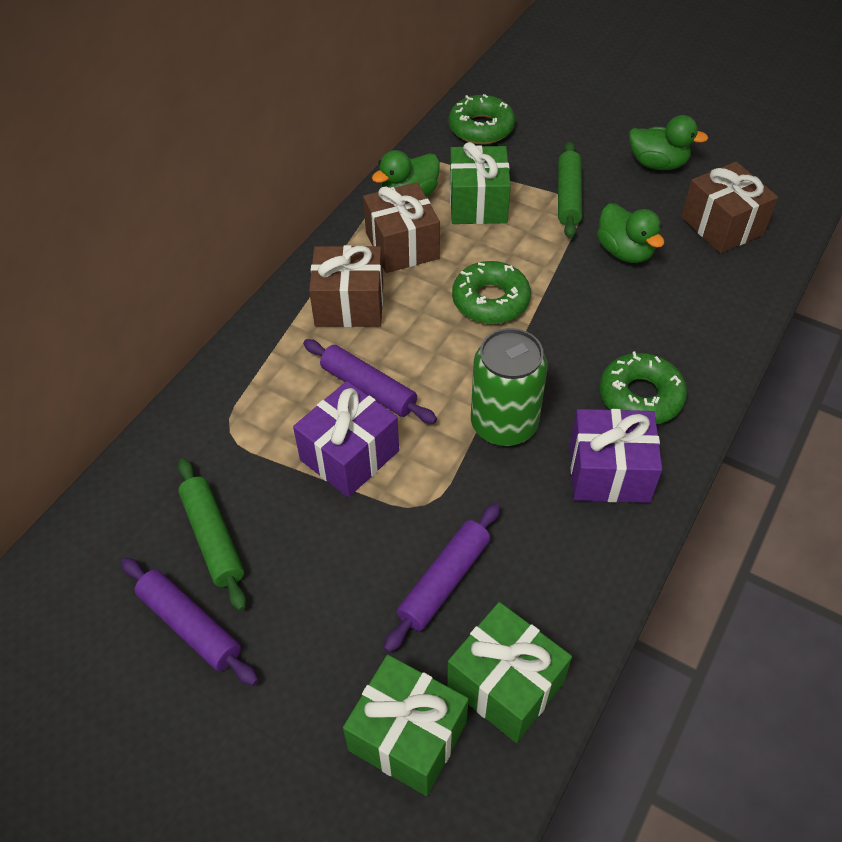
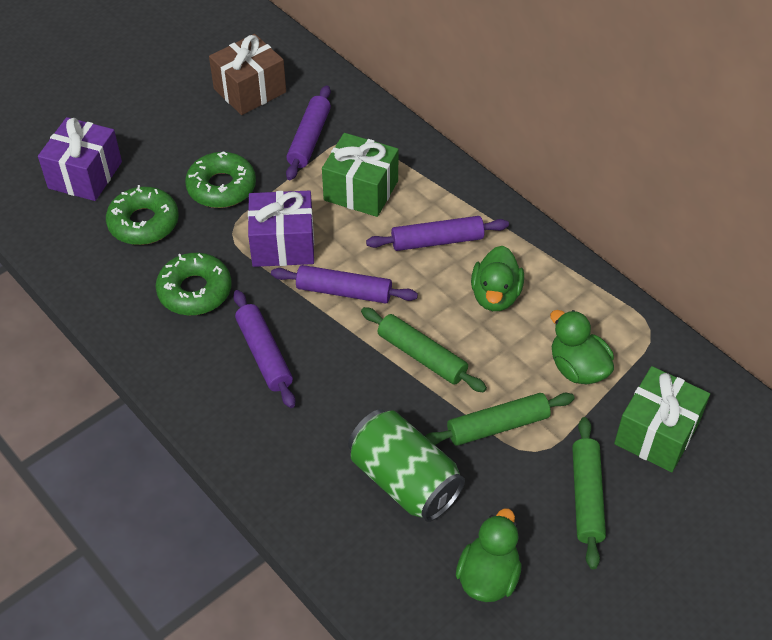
brown gift: [309,245,383,327] [363,182,440,273] [681,162,778,254] = 3 -> [209,34,286,115] = 1
green gift: [343,655,469,796] [447,602,572,743] [450,142,511,224] = 3 -> [322,133,399,217] [614,366,710,472] = 2
green rolling pin: [178,458,246,611] [558,141,582,238] = 2 -> [361,307,487,392] [425,393,575,446] [572,417,606,569] = 3
purple rolling pin: [121,557,258,686] [303,339,437,424] [384,503,500,653] = 3 -> [233,290,296,408] [271,265,418,303] [286,85,331,180] [366,216,509,251] = 4

